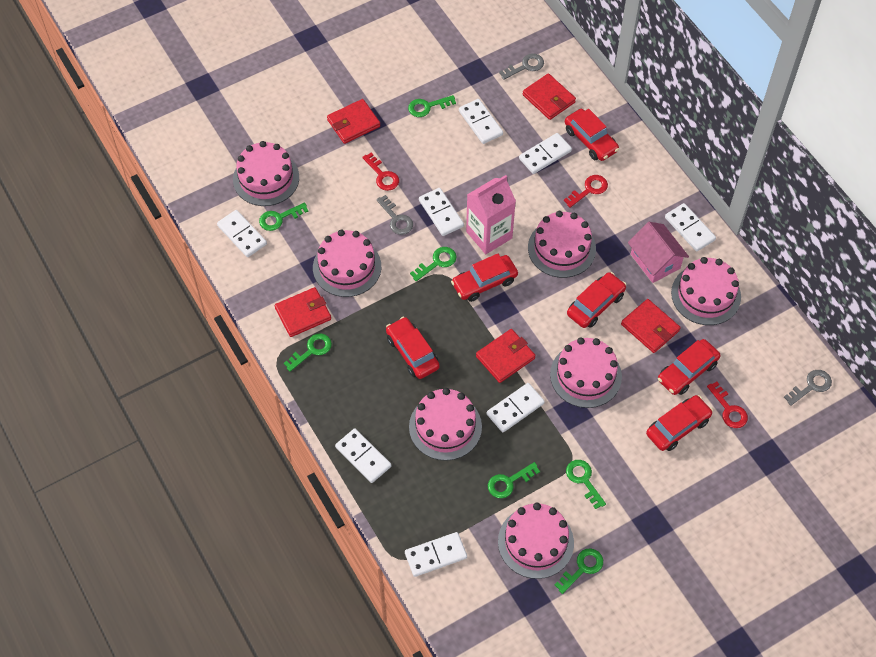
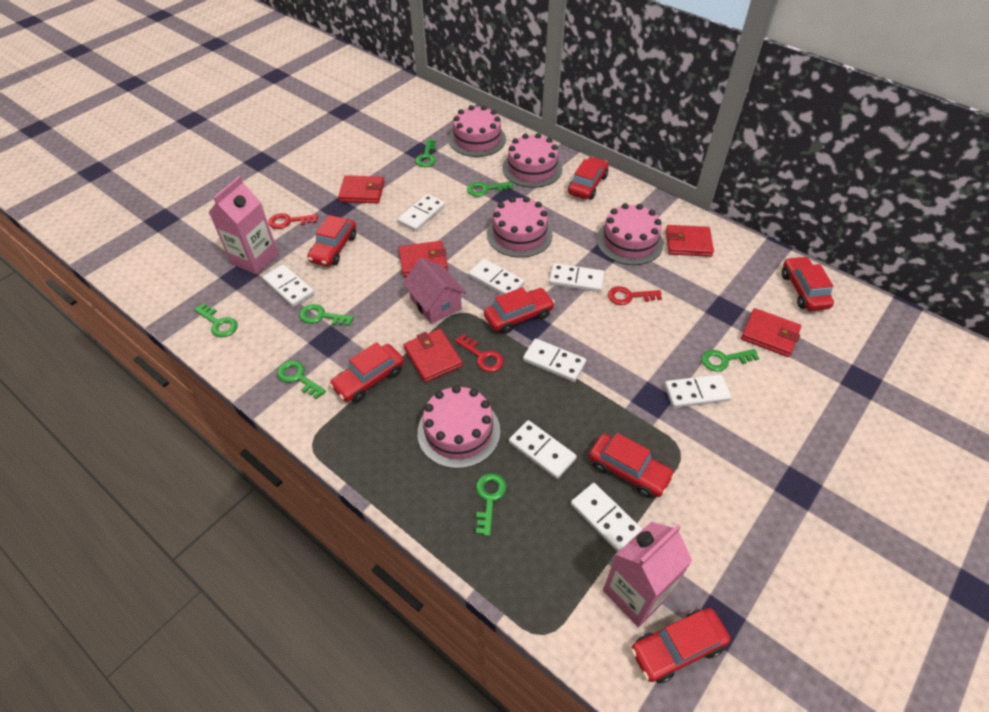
grey key: [376,195,413,235] [499,53,544,80] [784,370,832,406] = 3 -> none = 0
pink cake: [233,141,299,206] [313,229,381,297] [409,388,482,461] [498,503,574,579] [528,211,596,278] [550,338,622,408] [671,257,741,325] = 7 -> [417,385,500,469] [449,105,506,157] [487,196,553,258] [502,133,562,188] [597,203,664,265] = 5
pink carton: [466,175,516,254] = 1 -> [209,176,278,275] [603,522,692,627] = 2
red car: [386,317,440,379] [451,254,518,302] [565,109,619,161] [567,272,626,328] [646,395,713,451] [658,339,721,395] = 6 -> [307,215,356,267] [329,342,404,403] [484,287,555,334] [568,157,609,199] [589,433,675,498] [631,608,731,683] [782,256,834,311] = 7

